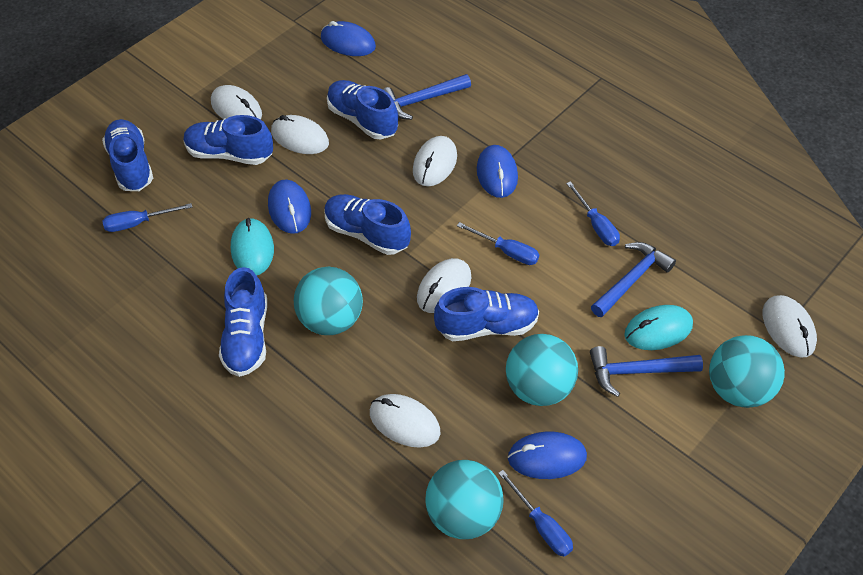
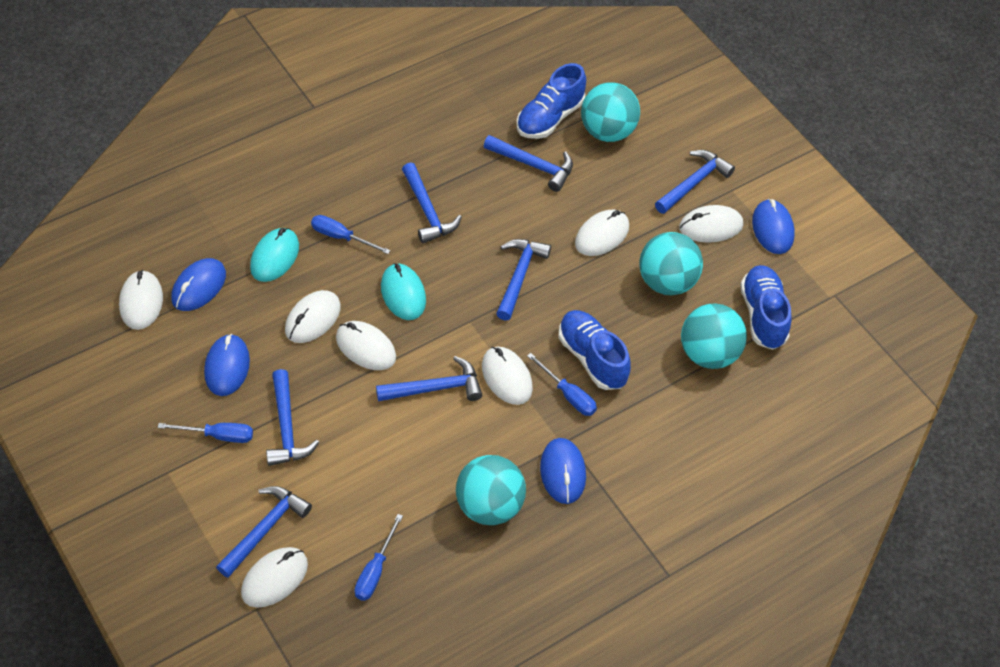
blue hammer: [382,74,471,120] [590,346,703,397] [591,242,676,317] = 3 -> [216,486,312,578] [266,369,319,466] [376,356,482,401] [402,162,462,243] [484,135,573,192] [496,239,551,321] [655,150,735,214] = 7
blue shoe: [102,119,153,191] [184,115,273,165] [219,267,267,377] [324,194,411,255] [327,80,398,139] [434,287,539,341] = 6 -> [517,63,586,139] [559,310,631,390] [740,265,792,350] = 3
white mouse: [211,85,262,119] [271,115,329,154] [370,394,440,448] [413,136,457,186] [417,258,471,313] [762,295,817,358] = 6 -> [119,270,163,330] [241,547,308,608] [285,290,341,343] [336,321,396,370] [482,347,533,405] [575,210,629,256] [679,205,743,243] = 7

